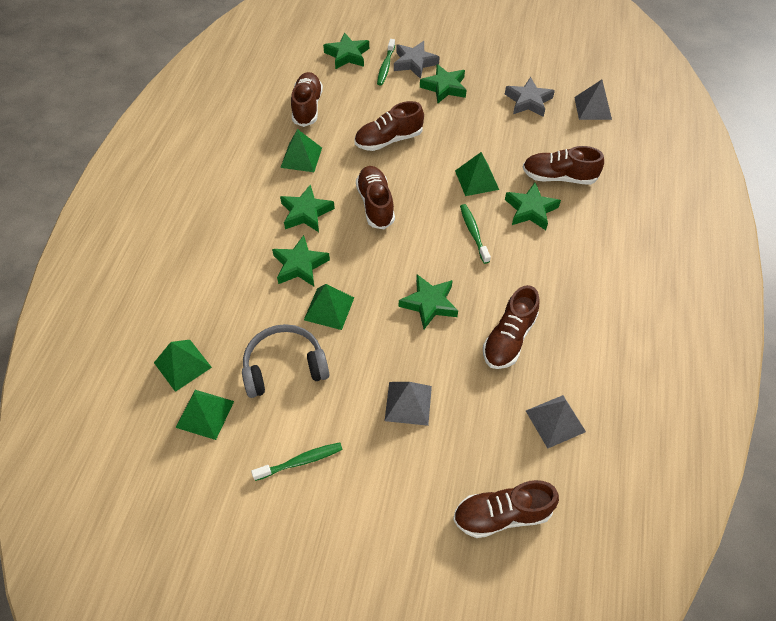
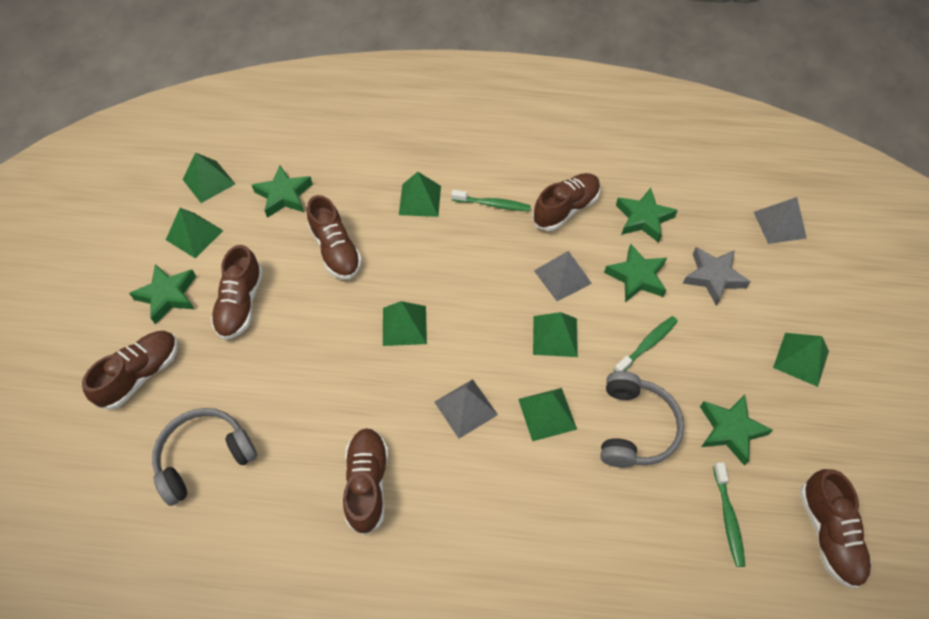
green pyramid: [154,340,212,392] [176,390,234,440] [280,129,322,172] [304,284,354,330] [455,152,499,196] = 5 -> [166,208,224,258] [182,153,235,203] [383,301,427,346] [399,172,441,217] [518,388,577,441] [533,312,578,357] [773,333,829,387] = 7
green star: [272,235,330,286] [280,184,335,232] [323,32,369,69] [399,274,458,329] [420,64,467,103] [505,183,561,230] = 6 -> [129,264,196,325] [252,166,313,218] [604,244,667,302] [616,188,678,243] [700,394,773,466] = 5
grey headphones: [242,324,330,398] = 1 -> [152,408,257,506] [600,371,684,468] = 2
grey star: [394,41,440,79] [505,77,555,117] = 2 -> [683,247,750,305] = 1

